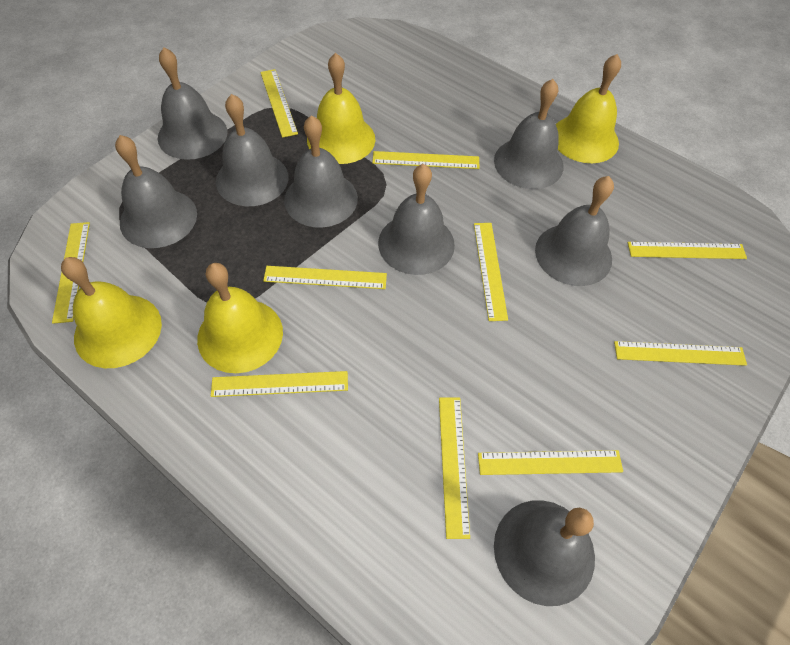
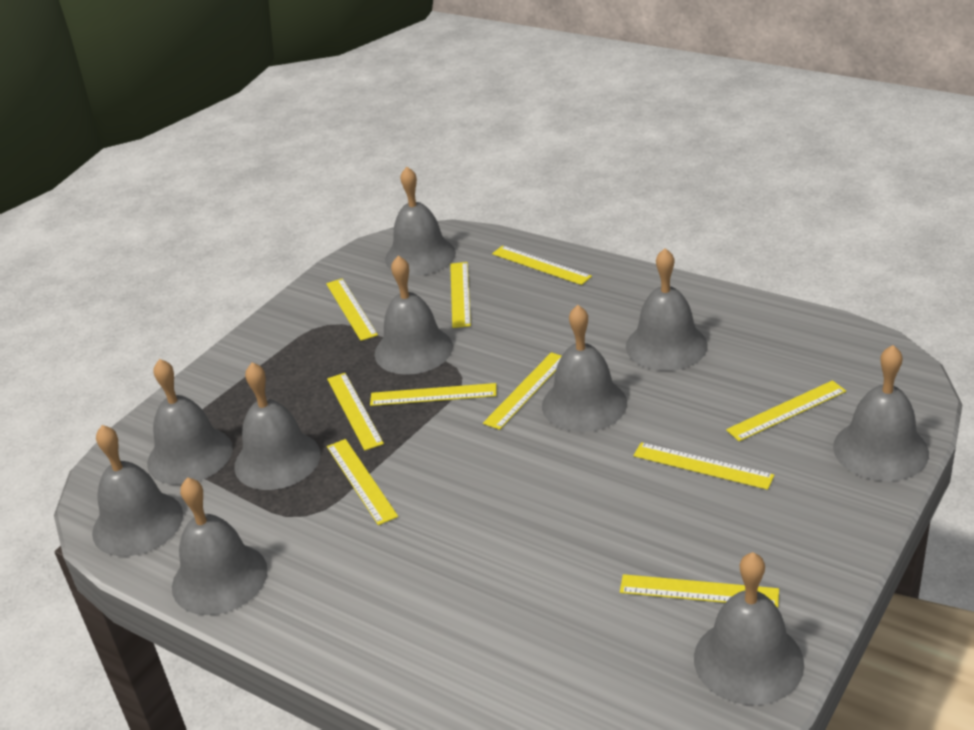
grey bell: [115,135,197,248] [158,47,228,160] [216,94,288,206] [284,115,358,227] [378,164,455,275] [494,79,564,189] [494,500,595,606] [535,176,614,286] = 8 -> [92,425,183,556] [147,359,233,485] [172,477,268,615] [234,362,321,490] [375,256,453,375] [385,167,456,276] [542,305,627,432] [626,248,708,371] [694,552,804,705] [833,345,929,481] = 10
yellow bell: [61,257,162,368] [197,263,283,373] [307,53,375,164] [556,54,621,163] = 4 -> none = 0

